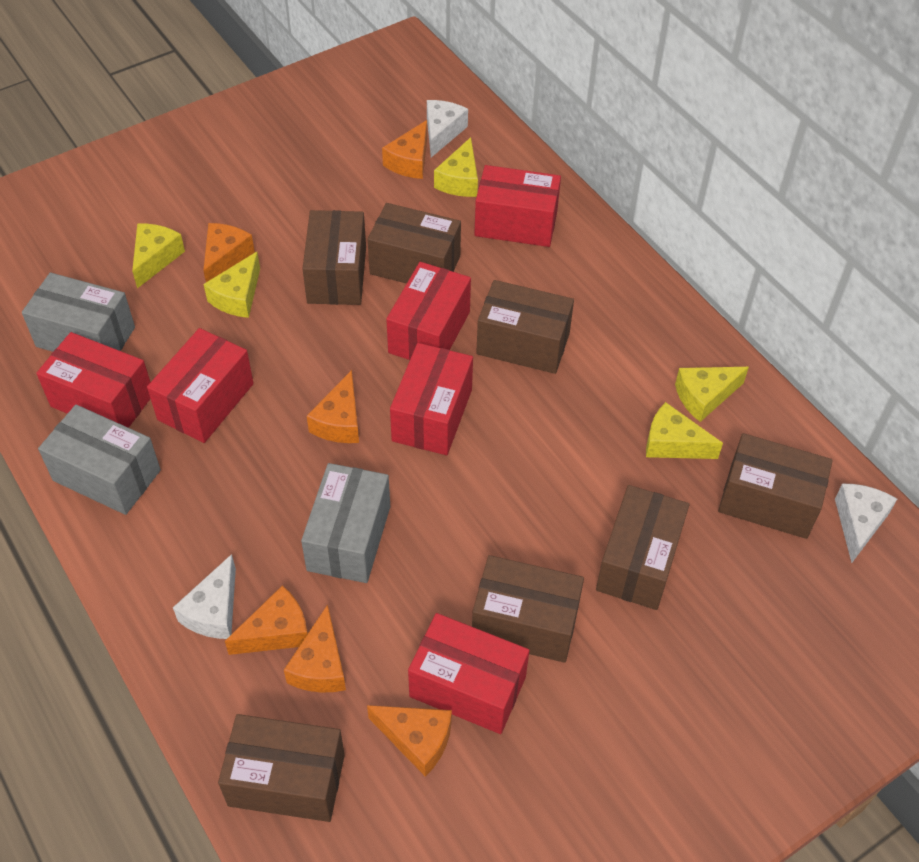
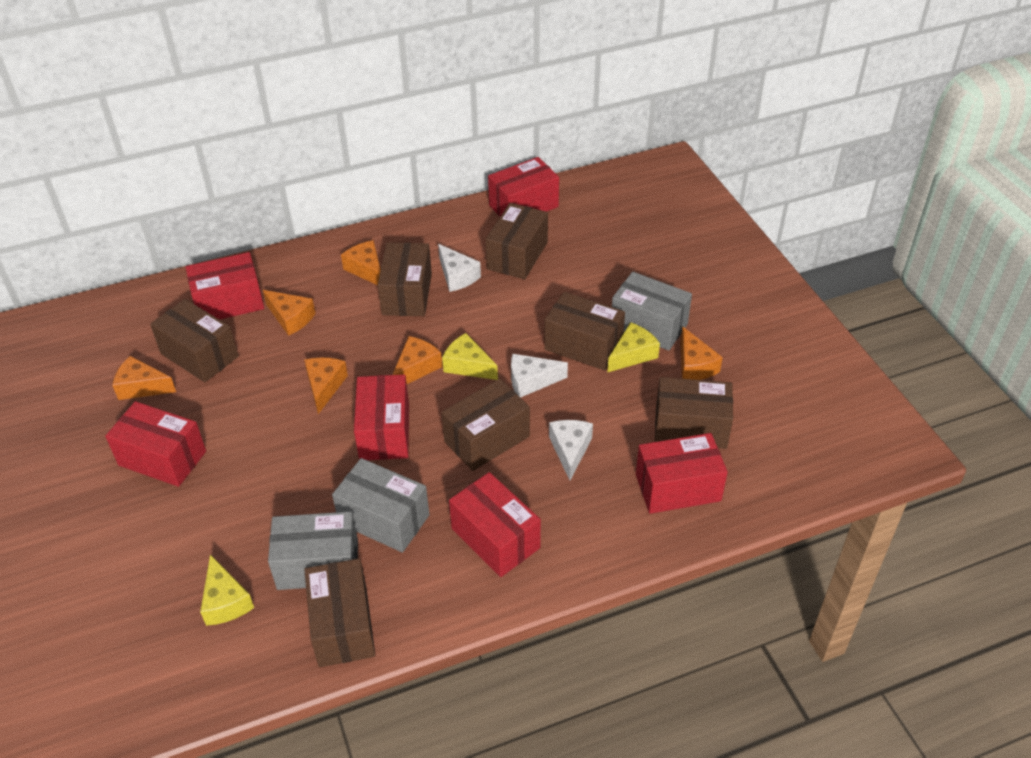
yellow cheese: [132,223,185,288] [204,252,260,318] [434,137,478,197] [646,402,723,459] [675,367,749,422] = 5 -> [200,555,254,626] [442,333,498,380] [607,322,660,373] = 3

